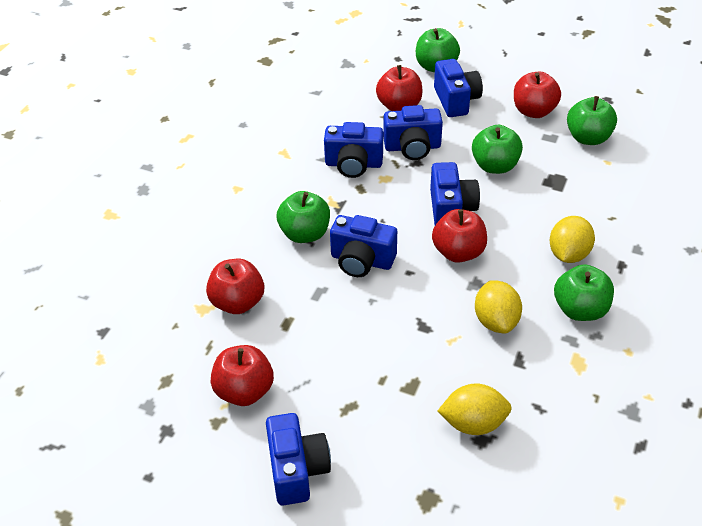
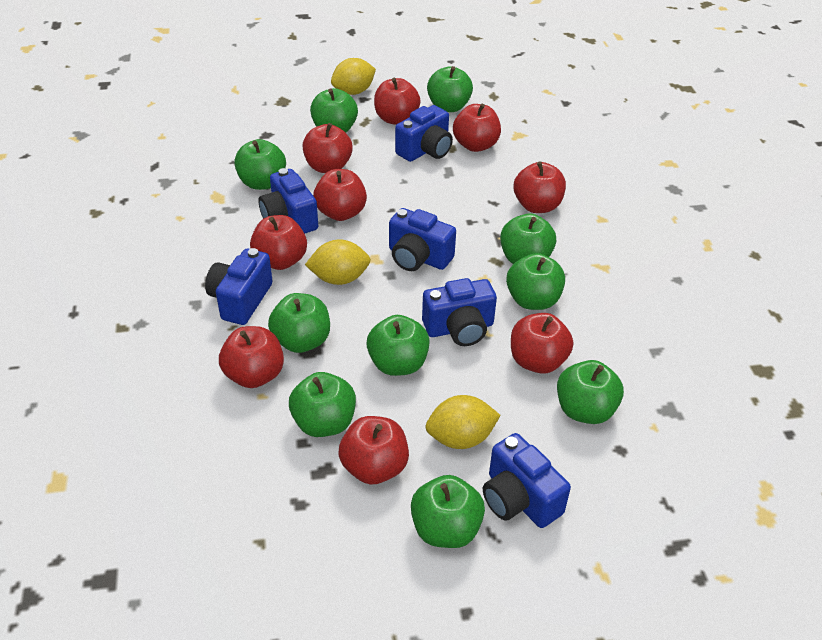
green apple: [277,191,330,243] [416,28,460,72] [472,125,523,174] [554,264,614,321] [567,96,617,145] = 5 -> [234,139,286,190] [268,293,330,353] [289,372,356,437] [310,88,358,133] [367,315,430,376] [411,475,485,548] [427,66,473,112] [500,214,556,264] [506,253,565,310] [557,360,624,424] = 10
red apple: [206,259,264,314] [211,345,274,406] [376,65,423,111] [432,209,487,263] [514,72,561,118] = 5 -> [219,326,284,388] [250,215,307,270] [303,123,353,173] [313,169,367,221] [339,416,409,485] [374,78,421,125] [453,103,501,152] [511,313,573,374] [514,161,566,213] = 9

